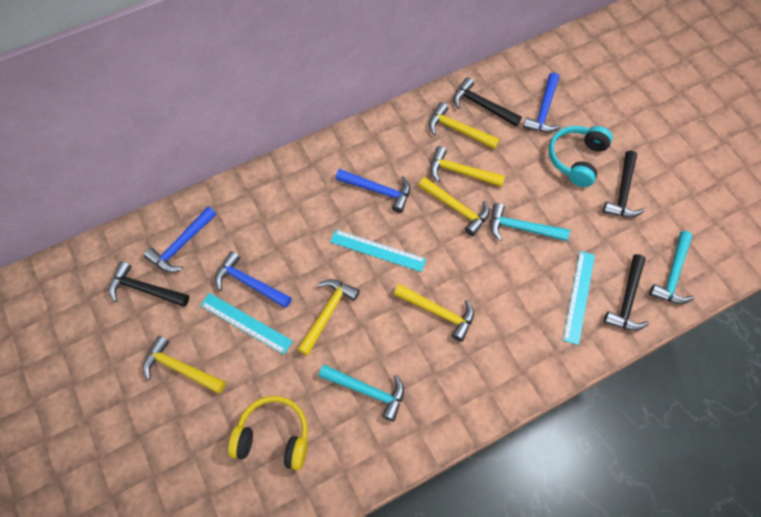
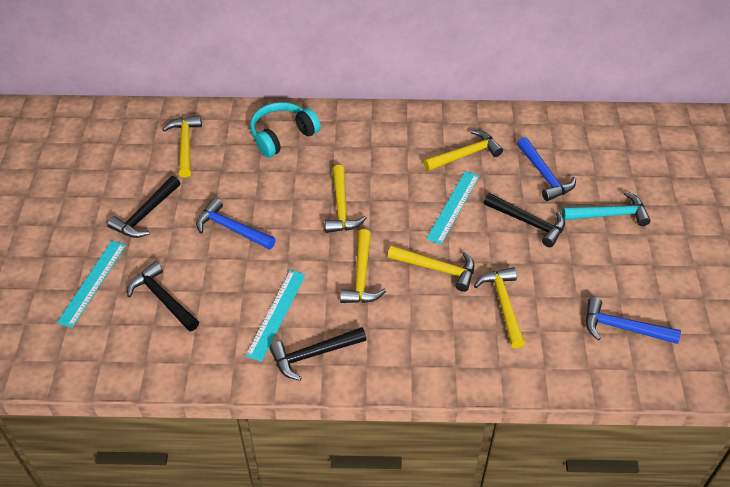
blue hammer: [144,207,216,272] [215,251,292,308] [336,169,410,213] [523,73,562,133] = 4 -> [196,198,276,250] [517,137,576,201] [586,297,681,344] = 3
turquoise hammer: [319,365,404,421] [490,203,570,241] [649,231,694,304] = 3 -> [562,191,651,226] = 1
yellow headphones: [228,396,308,470] = 1 -> none = 0

